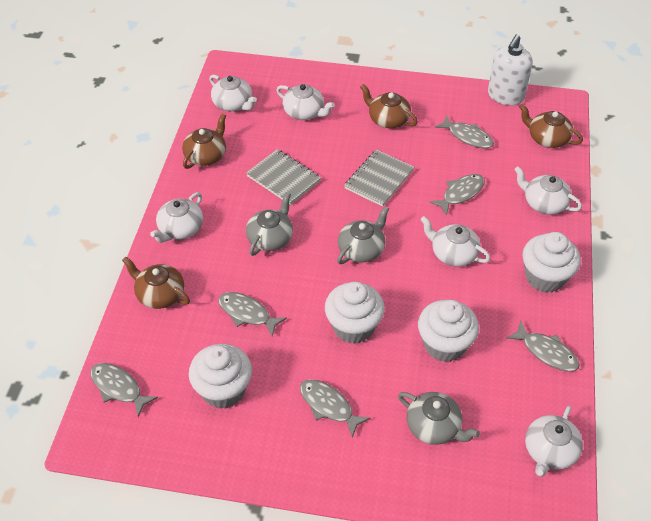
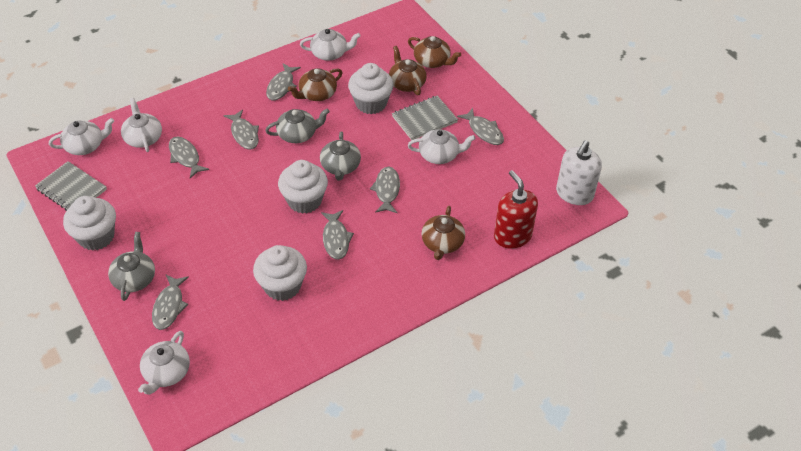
grey fish: [90,363,158,417] [218,292,287,337] [300,379,371,437] [429,174,485,216] [434,115,494,148] [506,320,580,372] = 6 -> [152,274,189,330] [169,137,209,178] [224,109,259,150] [266,63,301,100] [321,210,354,260] [370,167,400,213] [457,108,504,145] = 7
red soap dispenser: none = 0 -> [494,170,538,249] = 1
white teapot: [150,192,203,243] [209,75,257,111] [276,84,335,120] [420,216,490,266] [514,166,582,214] [525,405,583,477] = 6 -> [49,118,114,155] [121,98,162,152] [138,331,190,395] [300,29,361,61] [408,129,475,164] = 5

